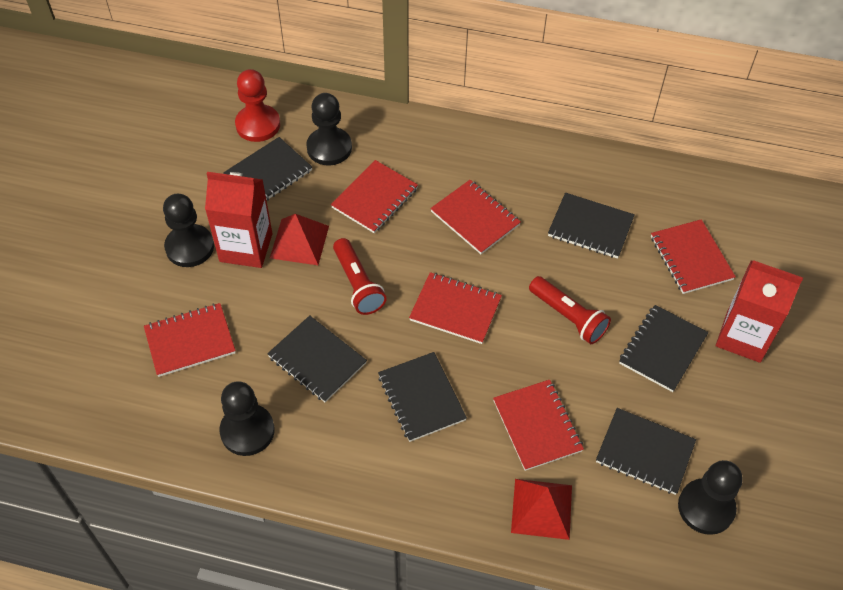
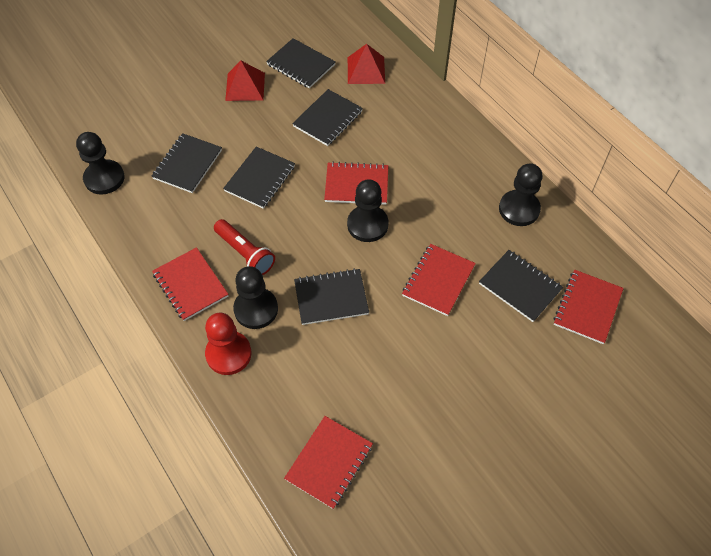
red carton: [205,172,273,268] [716,260,803,363] = 2 -> none = 0
red flashlight: [333,238,387,315] [529,276,611,344] = 2 -> [214,219,275,275] = 1
red notebook: [144,303,236,377] [331,160,418,233] [409,272,502,344] [430,180,521,254] [493,380,584,471] [651,219,736,294] = 6 -> [152,247,228,321] [284,416,373,509] [324,162,388,205] [402,244,476,316] [554,270,624,344] = 5

